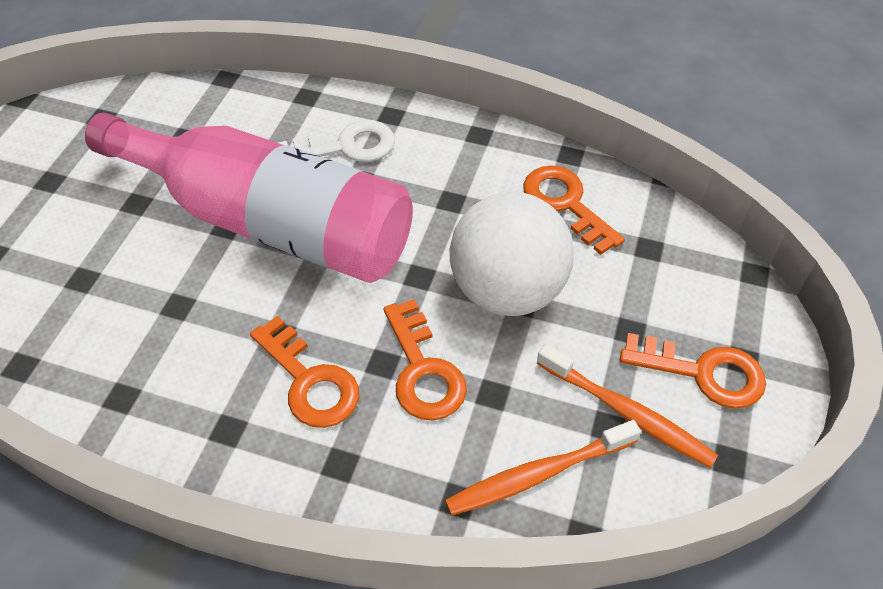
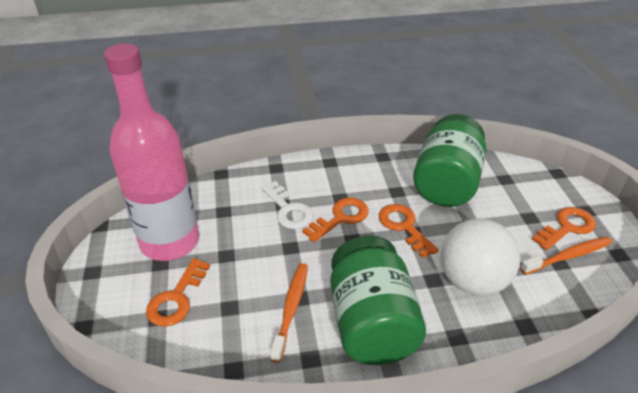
green jar: none = 0 -> [330,235,426,365] [413,114,486,207] = 2

